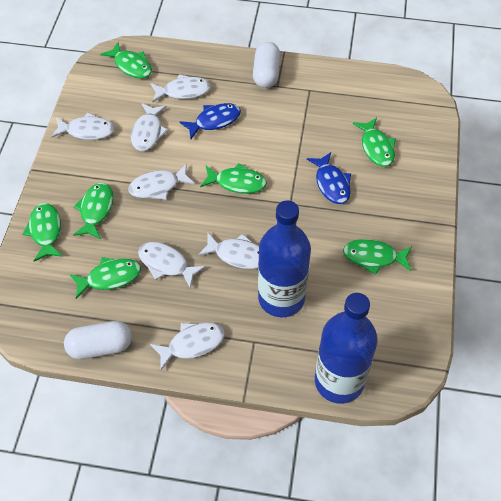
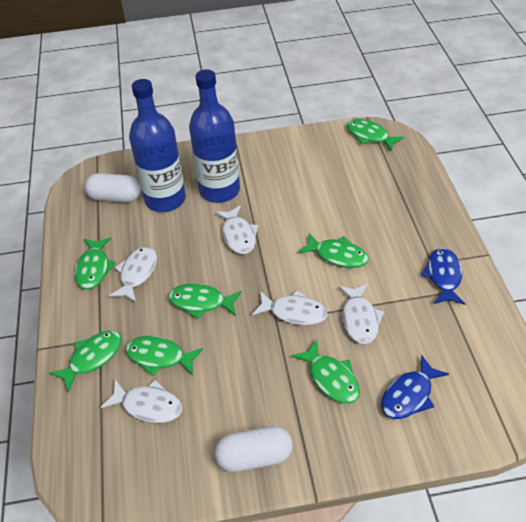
white fish: [51,113,115,140] [128,164,195,200] [131,103,168,151] [138,242,206,288] [150,74,211,102] [150,323,225,370] [198,232,259,269] = 7 -> [101,380,182,423] [109,246,157,302] [215,205,259,254] [252,290,328,325] [338,284,384,344] = 5

